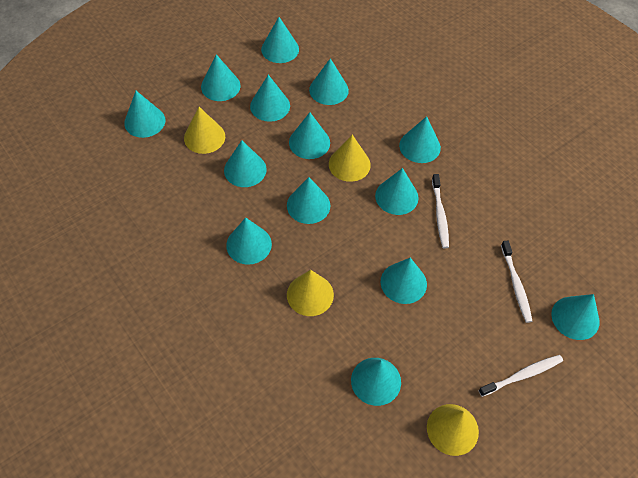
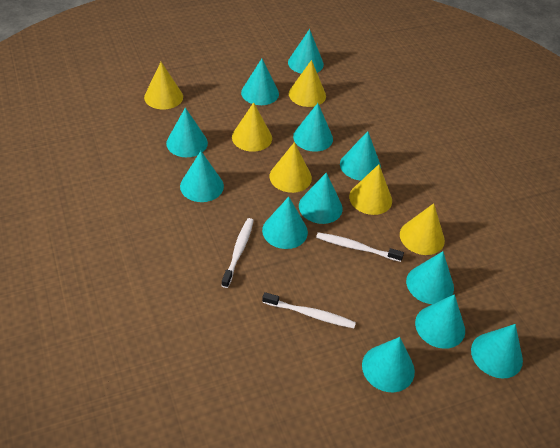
turquoise cone: [124,91,165,138] [201,54,241,101] [224,140,267,187] [226,218,272,265] [250,75,290,122] [261,17,299,63] [287,177,330,224] [289,112,330,159] [309,58,349,105] [351,358,401,406] [375,168,419,215] [381,258,427,304] [399,116,441,163] [551,294,600,340] = 14 -> [166,108,208,157] [180,151,224,202] [241,59,279,105] [262,197,308,249] [288,29,324,74] [293,103,333,152] [299,172,343,224] [340,131,381,181] [362,337,415,392] [406,251,454,304] [415,294,465,349] [471,324,523,379] = 12
yellow cone: [184,107,225,154] [287,270,334,316] [329,135,371,182] [427,404,479,456] = 4 -> [144,62,183,110] [232,102,272,152] [269,142,312,193] [289,60,326,107] [349,164,392,215] [400,203,445,255] = 6

